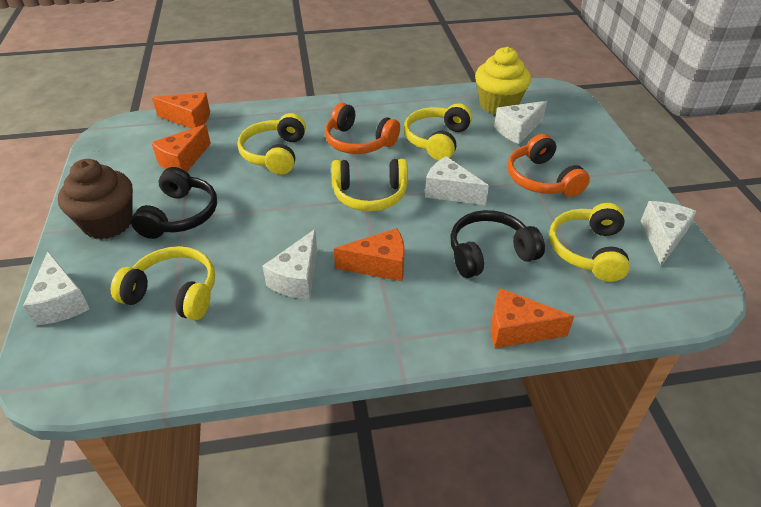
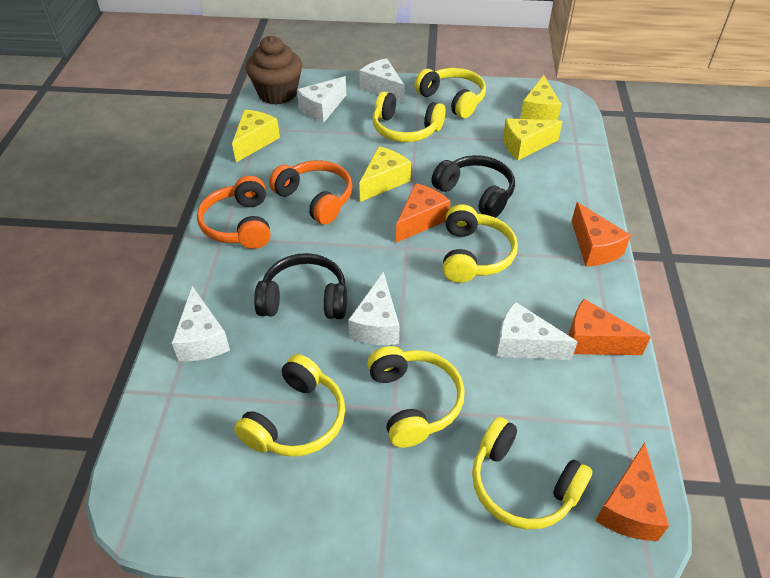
yellow cheese: none = 0 -> [232,110,280,162] [359,146,411,202] [503,118,563,160] [520,75,561,120] = 4
yellow cupcake: [475,47,531,114] = 1 -> none = 0
yellow headphones: [111,246,215,320] [237,113,306,175] [331,159,408,211] [404,103,472,161] [549,203,630,282] = 5 -> [234,354,345,457] [367,346,465,448] [373,91,446,142] [414,68,486,118] [443,204,518,283] [472,417,593,530] = 6

